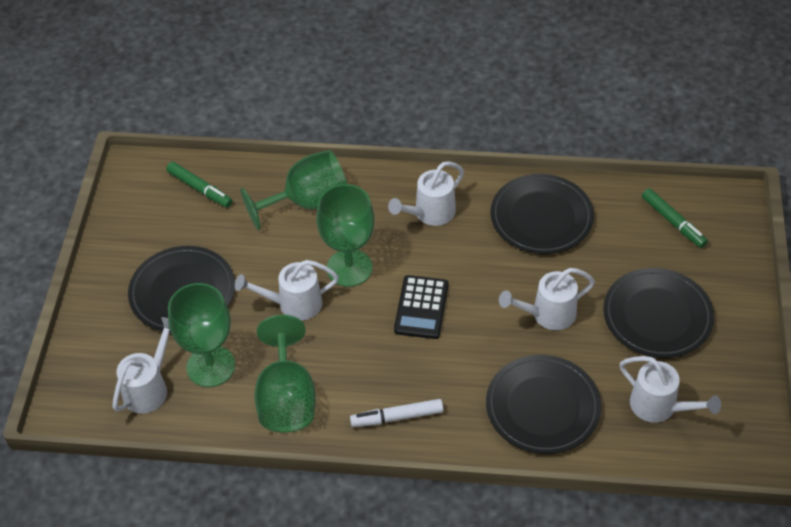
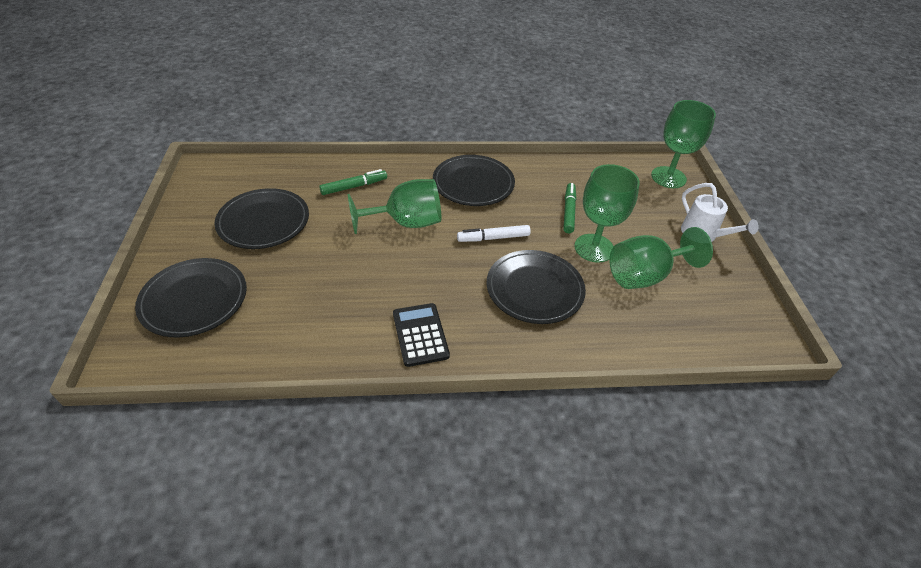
white watering can: [112,317,170,414] [235,260,339,321] [388,161,464,226] [499,268,595,330] [620,356,721,423] = 5 -> [681,183,759,242] = 1

